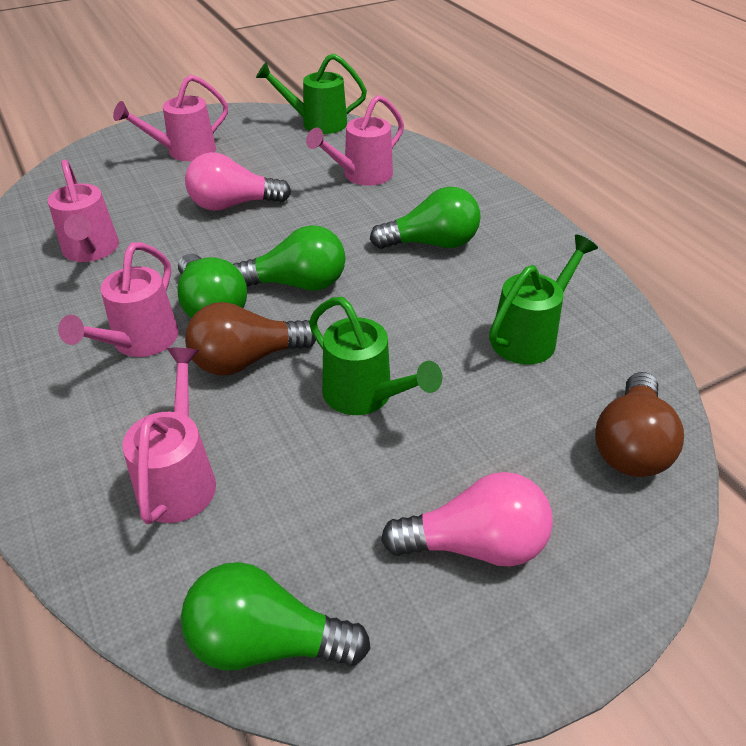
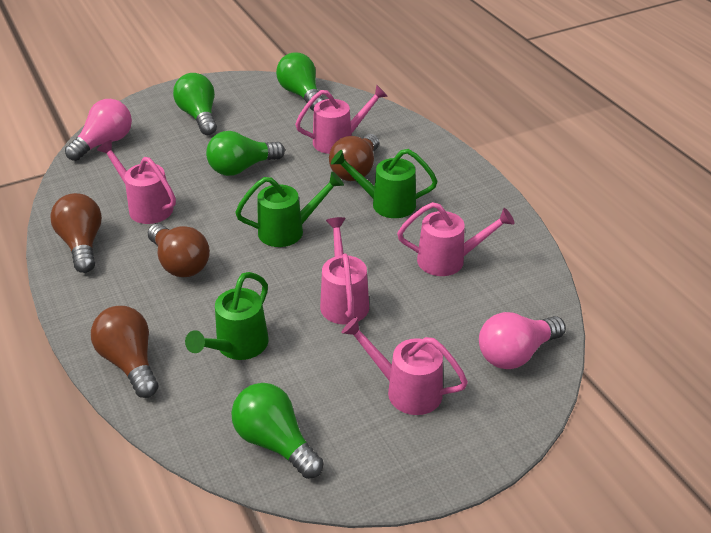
brown light bulb: [185,302,316,375] [595,372,684,477] = 2 -> [50,193,102,273] [91,306,158,398] [148,224,210,277] [329,134,379,181] = 4

